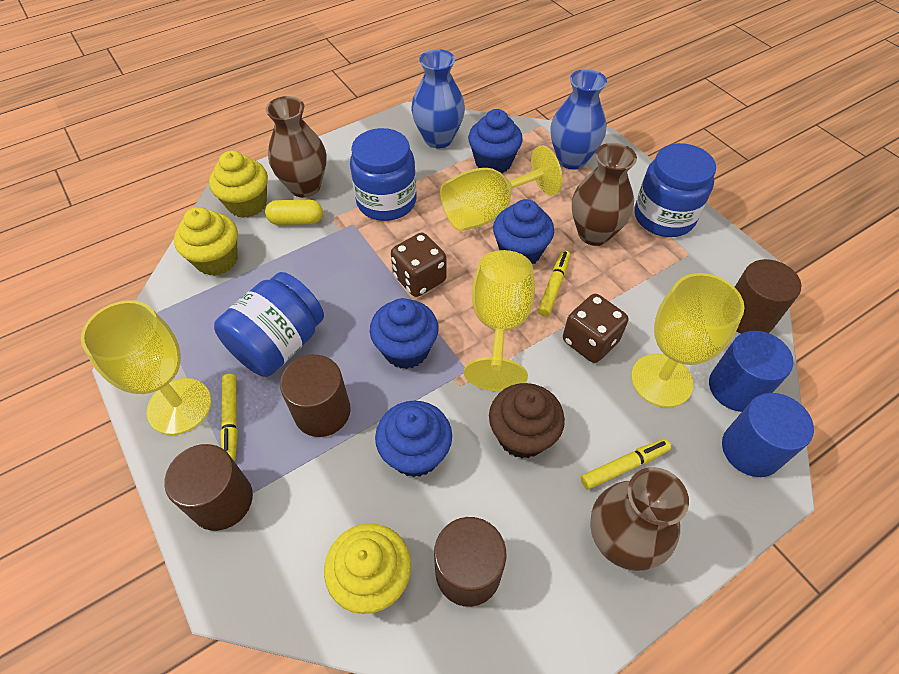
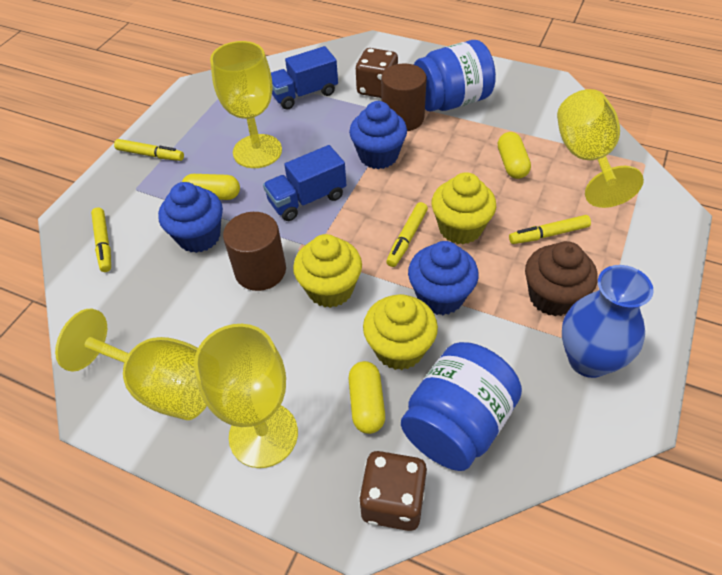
blue cupcake: [370,298,438,369] [375,401,452,477] [468,109,523,173] [493,199,554,264] = 4 -> [158,182,223,253] [349,101,407,169] [408,241,479,315] = 3
blue cylinder: [709,331,793,412] [722,393,814,477] = 2 -> none = 0
blue jar: [214,272,324,377] [350,128,417,221] [634,143,716,237] = 3 -> [401,342,522,471] [414,40,496,112] = 2
blue truck: none = 0 -> [263,145,346,221] [271,46,338,109] = 2
blue vase: [411,49,465,148] [550,69,607,170] = 2 -> [562,265,654,378] = 1
brown cylinder: [164,444,253,531] [280,355,351,437] [434,517,506,607] [735,259,801,334] = 4 -> [223,212,286,291] [381,63,427,131] = 2
brown vase: [265,96,327,198] [572,143,637,246] [590,467,689,571] = 3 -> none = 0
yellow capsule: [265,200,323,225] = 1 -> [182,174,240,200] [349,361,385,434] [498,132,531,179] = 3
yellow marker: [220,374,238,461] [538,250,571,317] [581,439,671,490] = 3 -> [91,207,111,272] [114,139,184,161] [386,202,428,267] [509,215,591,244] = 4

